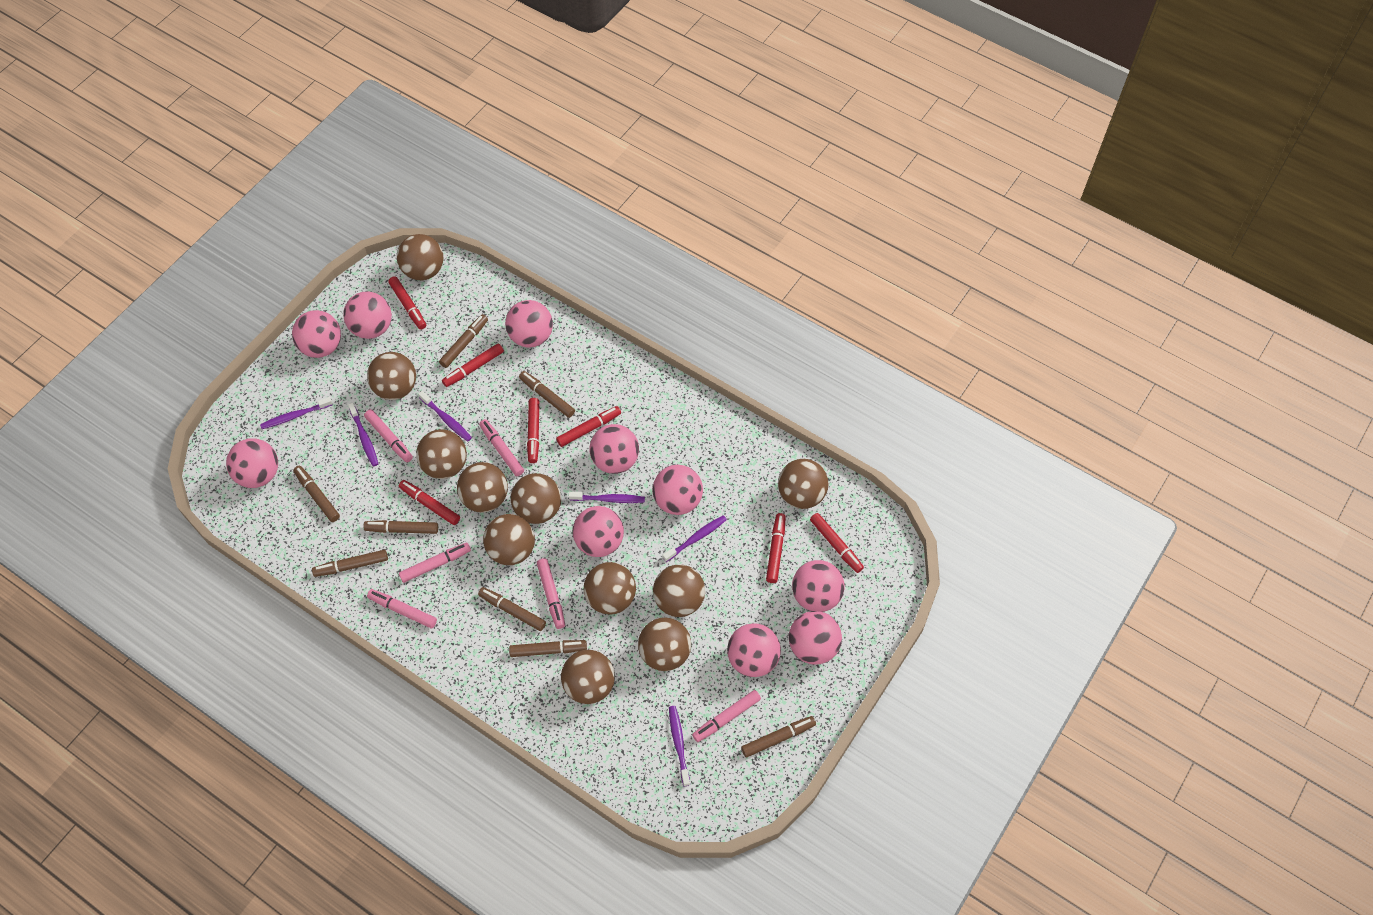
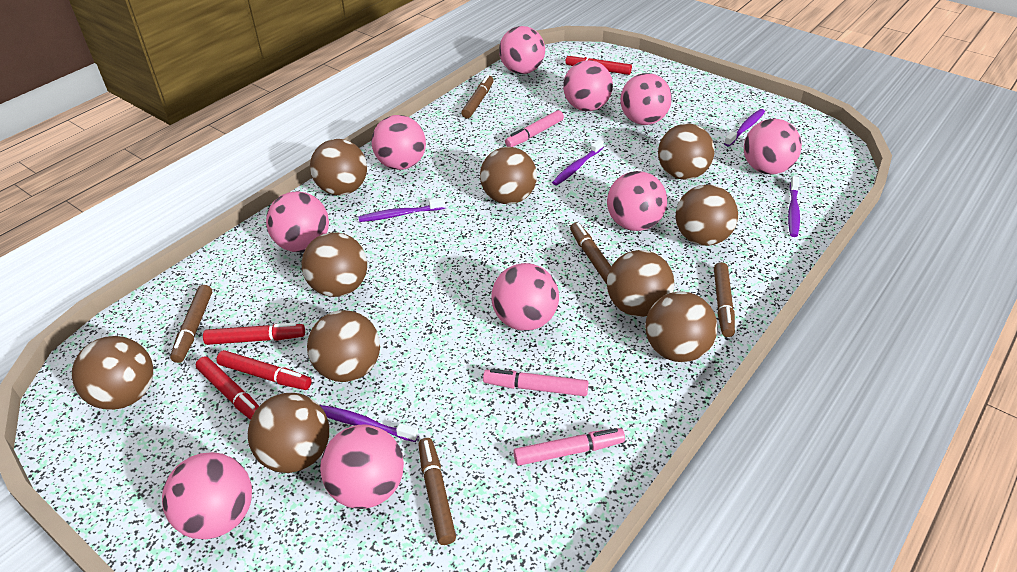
brown ball: [367,352,416,400] [397,234,443,280] [416,429,467,479] [457,462,508,513] [483,514,535,565] [511,473,561,524] [561,650,615,704] [584,562,636,614] [638,617,691,671] [653,565,705,617] [778,459,829,509] = 11 -> [72,336,153,410] [248,393,329,473] [302,232,367,297] [307,310,380,382] [310,139,367,195] [480,147,537,204] [607,250,674,317] [645,291,717,362] [658,124,715,180] [676,185,738,246] = 10
brown marker: [293,466,340,522] [312,550,388,577] [363,520,438,534] [439,314,488,368] [478,587,546,631] [509,640,587,657] [519,371,575,418] [741,716,816,758] = 8 -> [170,285,212,363] [418,438,456,545] [461,75,494,118] [570,222,611,284] [714,262,735,337] = 5
pink marker: [364,409,413,462] [367,589,437,628] [399,543,471,583] [479,419,524,476] [537,558,565,629] [692,690,761,742] = 6 -> [483,369,589,396] [505,110,564,147] [513,428,625,466] = 3
purple toothbrush: [260,397,333,429] [348,403,378,466] [418,391,472,442] [569,492,645,503] [662,515,727,562] [669,706,690,786] = 6 -> [320,405,419,442] [358,197,445,222] [552,139,604,186] [724,109,765,147] [788,176,800,237] = 5
red marker: [388,276,426,330] [399,480,460,525] [442,343,504,387] [527,398,539,463] [556,406,621,447] [766,513,786,583] [810,513,864,573] = 7 -> [196,356,259,420] [203,323,305,345] [216,350,312,390] [565,54,632,75] = 4

